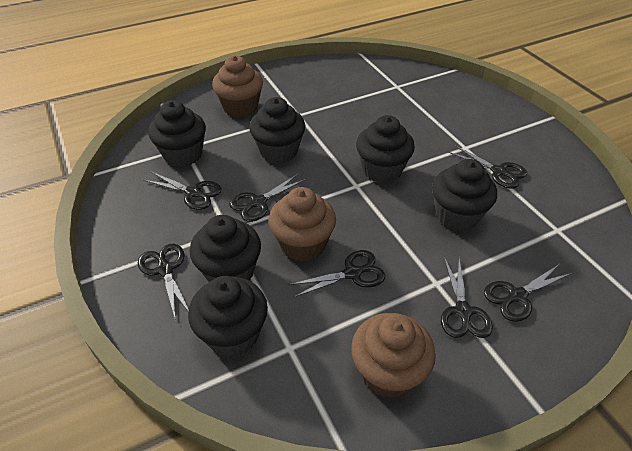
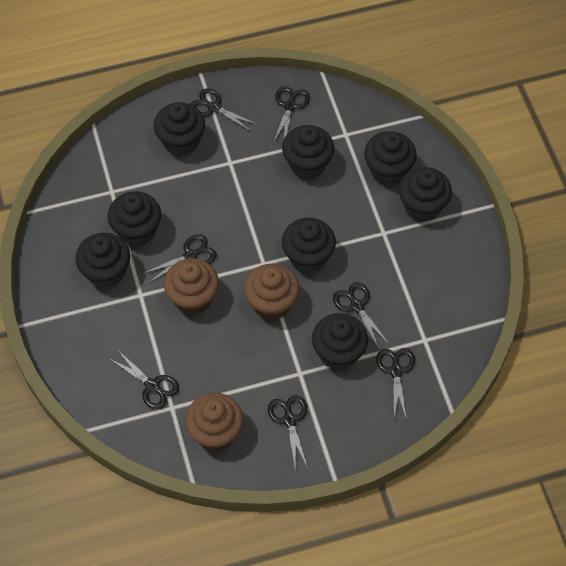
black cupcake: [149,100,206,167] [188,276,268,357] [190,215,261,282] [249,97,305,163] [356,115,415,183] [432,159,497,231] = 6 -> [75,233,130,289] [108,191,161,247] [153,102,205,156] [282,125,334,179] [282,218,336,273] [312,313,368,370] [364,131,417,185] [399,167,452,222] = 8

